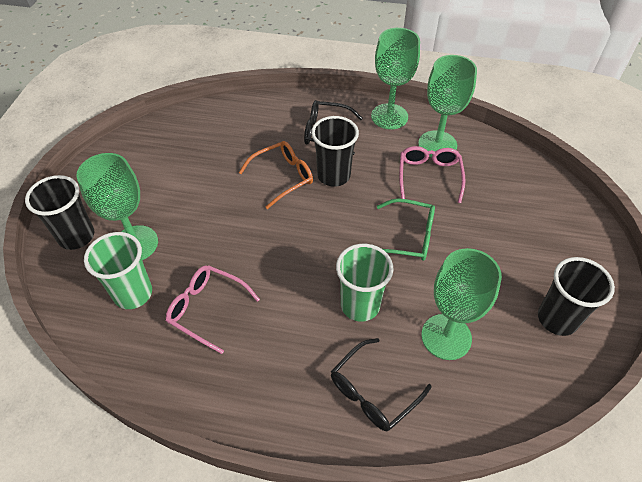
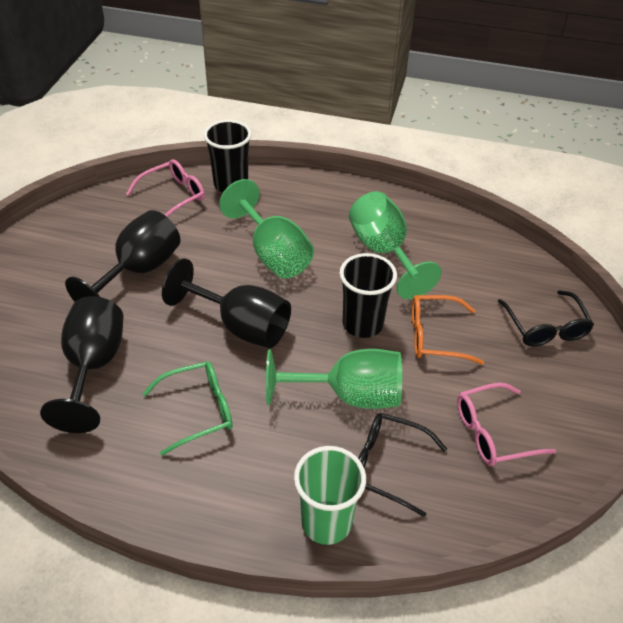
black cup: [25,175,94,250] [311,116,359,187] [538,257,615,336] = 3 -> [203,120,252,193] [339,253,397,338] = 2
black goblet: none = 0 -> [40,296,123,433] [65,210,181,302] [162,258,291,348] = 3
green cup: [84,232,152,309] [336,244,394,322] = 2 -> [294,446,366,545] = 1
green goblet: [76,153,158,260] [371,28,420,129] [418,55,477,157] [421,248,502,360] = 4 -> [219,179,314,278] [266,349,402,409] [349,191,441,299] = 3

